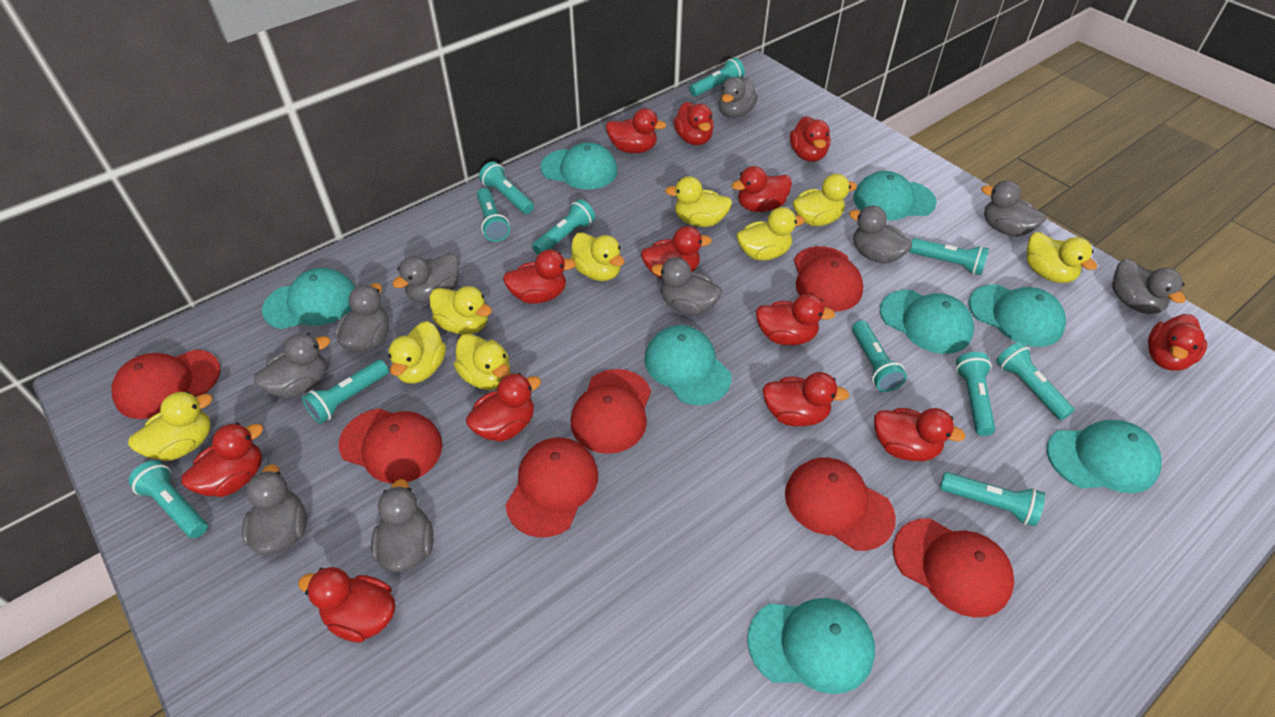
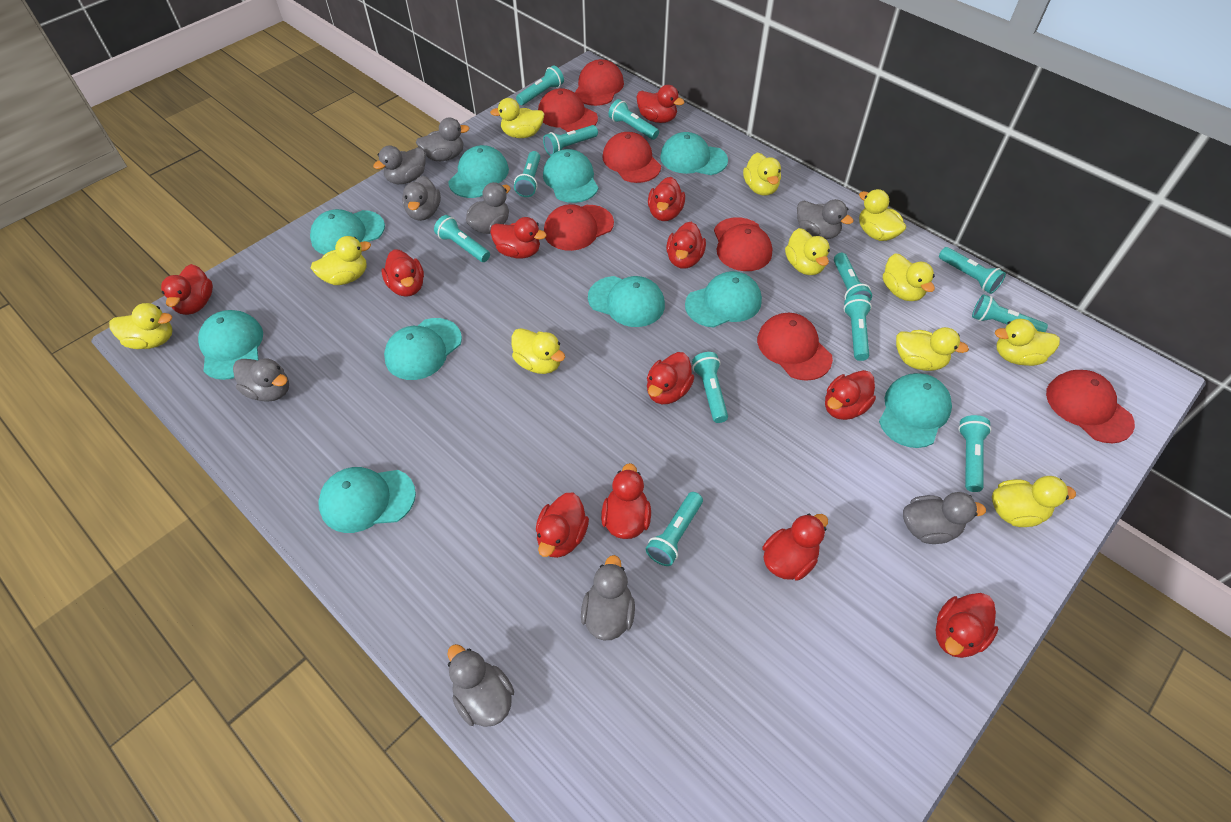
grey duck: [242,464,307,555] [254,333,330,398] [335,283,389,352] [371,479,434,572] [392,253,459,303] [651,258,722,315] [718,77,758,118] [849,206,912,264] [981,180,1046,236] [1112,258,1186,314] = 10 -> [233,358,289,402] [373,145,426,184] [402,176,441,221] [416,117,469,161] [448,644,514,727] [466,182,511,234] [581,555,635,640] [797,199,854,239] [903,492,986,544] = 9
red duck: [181,423,263,497] [298,567,395,643] [466,373,541,442] [503,249,576,304] [606,108,666,153] [641,226,712,279] [673,102,714,145] [732,166,792,212] [756,294,835,346] [763,372,849,426] [790,116,830,162] [874,408,966,461] [1148,314,1207,371] = 13 -> [161,264,213,315] [382,249,424,297] [490,217,547,259] [536,493,589,558] [601,463,651,539] [636,85,684,123] [647,352,694,404] [648,177,685,221] [666,222,706,269] [763,514,828,581] [825,370,876,420] [936,593,998,658] = 12
turquoise cap: [262,268,355,329] [540,142,618,190] [644,325,732,405] [747,598,875,694] [853,171,937,220] [880,290,974,354] [969,284,1066,347] [1047,420,1162,493] = 8 -> [198,310,263,380] [310,209,385,255] [318,467,416,533] [384,318,462,380] [448,145,509,198] [543,149,598,203] [588,276,665,327] [660,132,728,175] [685,271,762,328] [879,373,952,448] = 10
turquoise flashlight: [128,460,207,538] [302,360,389,424] [477,188,510,242] [479,161,534,214] [532,199,595,254] [689,58,745,97] [852,320,907,392] [909,238,990,275] [940,472,1045,526] [956,352,995,436] [996,342,1074,420] = 11 -> [434,215,490,262] [514,151,540,197] [516,65,564,105] [543,125,598,156] [608,99,659,140] [646,492,703,566] [692,352,728,423] [834,253,872,301] [844,294,872,361] [939,247,1006,294] [958,415,992,492] [972,294,1048,332] = 12
yellow duck: [128,391,212,461] [388,321,446,383] [429,286,492,335] [454,334,510,390] [571,232,624,281] [665,176,732,227] [737,207,805,261] [793,174,857,226] [1027,232,1097,283] = 9 -> [109,303,173,349] [311,236,371,285] [490,98,544,138] [511,328,565,374] [743,153,781,196] [785,228,830,275] [859,189,906,241] [883,253,935,301] [896,327,969,371] [992,476,1076,527] [995,319,1060,366] = 11

